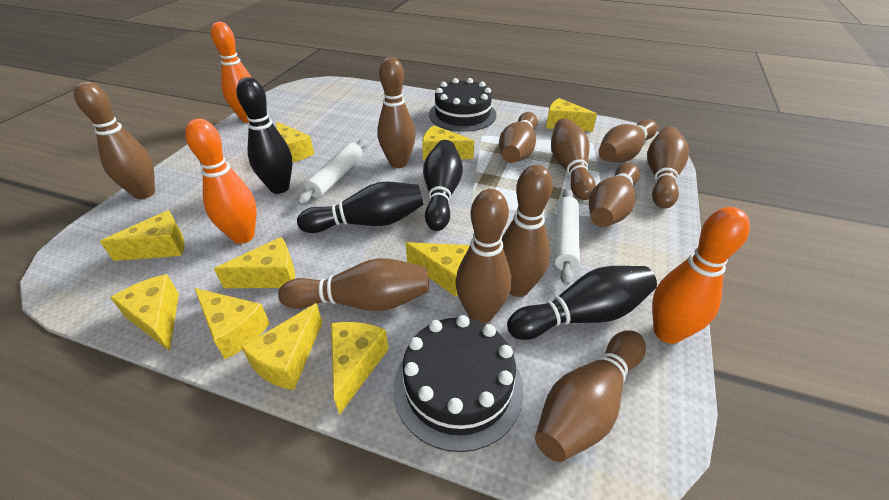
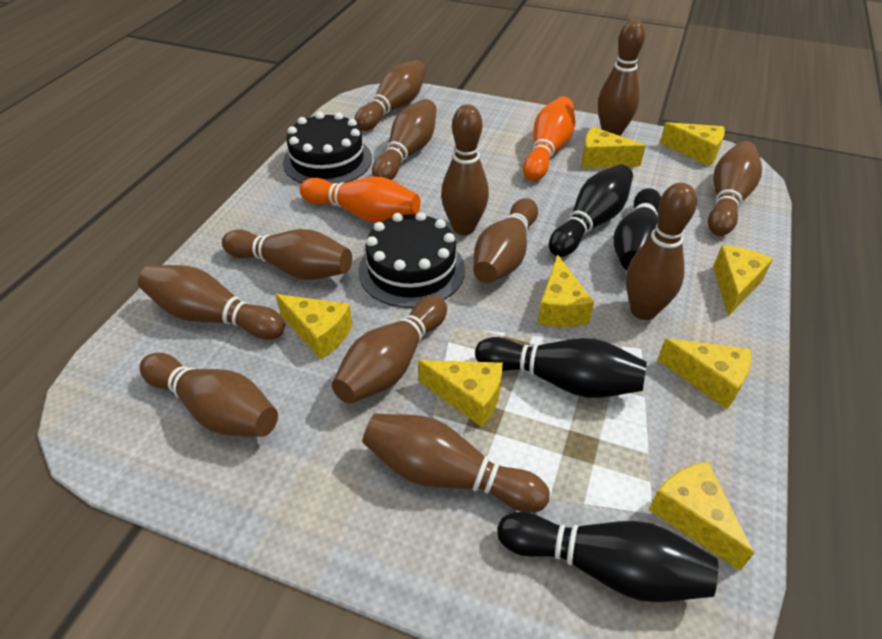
brown bowling pin: [74,82,155,199] [278,258,429,311] [377,57,415,168] [456,189,512,323] [499,112,538,163] [502,165,553,297] [535,330,646,462] [551,118,596,200] [589,163,640,227] [599,119,657,163] [647,127,689,209] = 11 -> [138,265,285,340] [139,353,278,437] [222,229,352,280] [332,296,447,404] [354,60,426,131] [362,414,550,513] [372,99,437,180] [441,104,489,235] [473,198,538,283] [598,20,645,136] [626,182,697,320] [708,141,762,236] = 12
orange bowling pin: [185,118,257,244] [211,22,251,123] [652,207,750,344] = 3 -> [300,177,420,223] [523,97,575,181] = 2
white rolling pin: [297,139,367,205] [554,189,580,285] = 2 -> none = 0
yellow cheese: [100,210,184,261] [110,274,179,351] [195,288,270,359] [214,237,295,288] [241,303,323,390] [276,121,314,163] [331,322,389,415] [406,242,470,297] [422,125,474,161] [546,98,597,131] = 10 -> [275,294,353,359] [418,360,503,427] [538,254,594,327] [582,127,646,168] [649,461,754,571] [658,339,751,409] [660,122,725,166] [713,245,773,316] = 8

